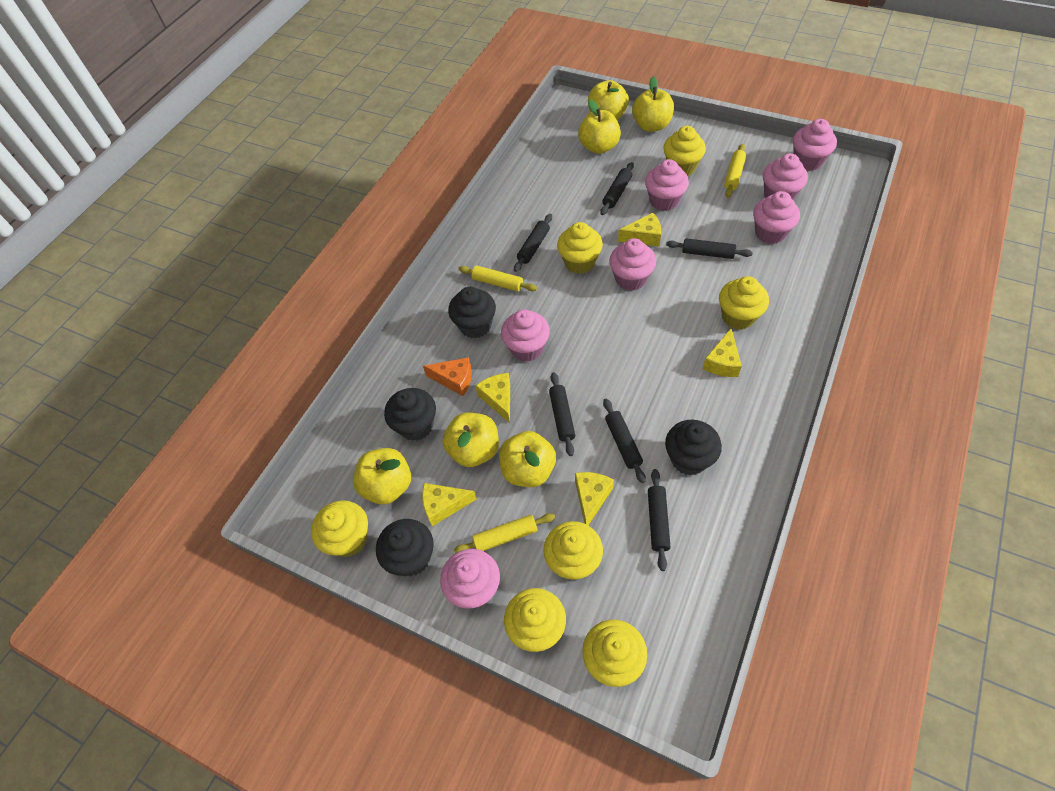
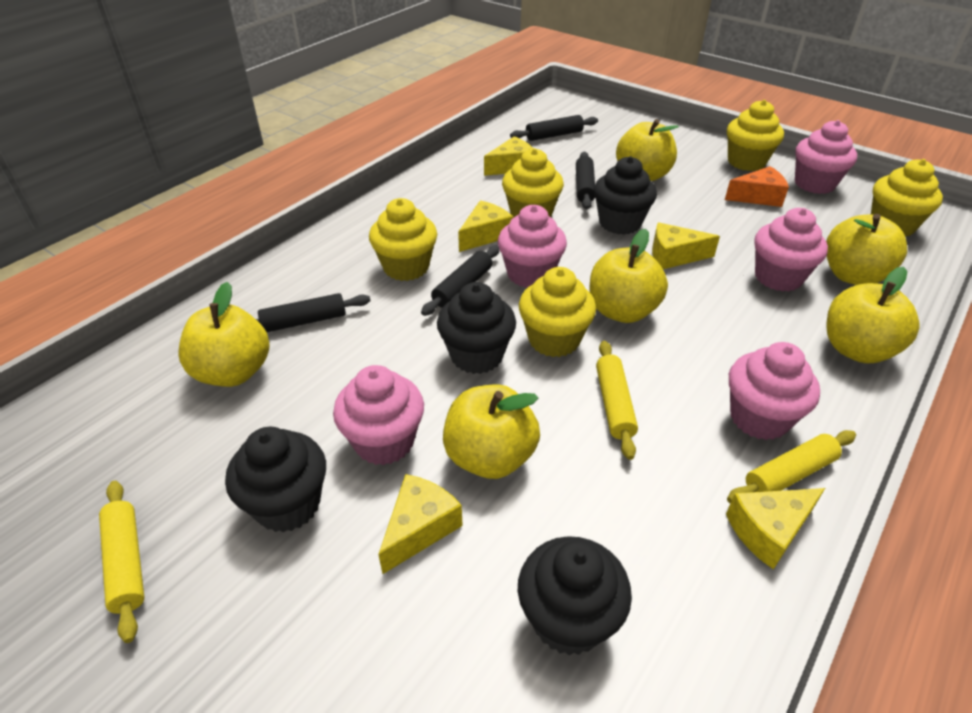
black rolling pin: [514,214,552,272] [549,372,575,456] [600,162,634,215] [603,399,646,483] [648,469,671,571] [666,238,753,259] = 6 -> [256,293,371,332] [421,245,500,316] [510,115,598,141] [576,152,595,209] = 4
pink cupcake: [440,549,500,608] [501,309,550,362] [609,238,656,291] [645,159,689,211] [753,191,800,244] [763,153,808,200] [793,119,837,171] = 7 -> [333,365,424,465] [498,205,567,288] [729,342,820,440] [754,208,828,291] [795,120,857,194] = 5
yellow cupcake: [311,500,368,557] [504,588,566,652] [543,521,603,580] [557,222,603,274] [582,620,647,687] [663,126,706,176] [719,276,769,330] = 7 -> [369,198,437,281] [502,148,564,218] [519,267,596,357] [727,100,784,171] [871,159,943,237] = 5

